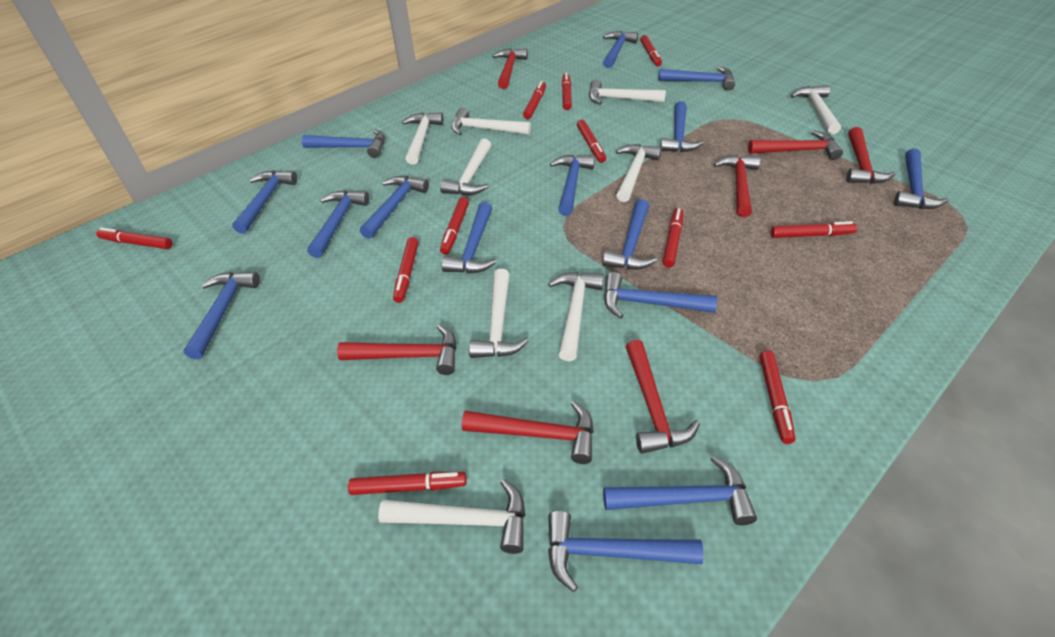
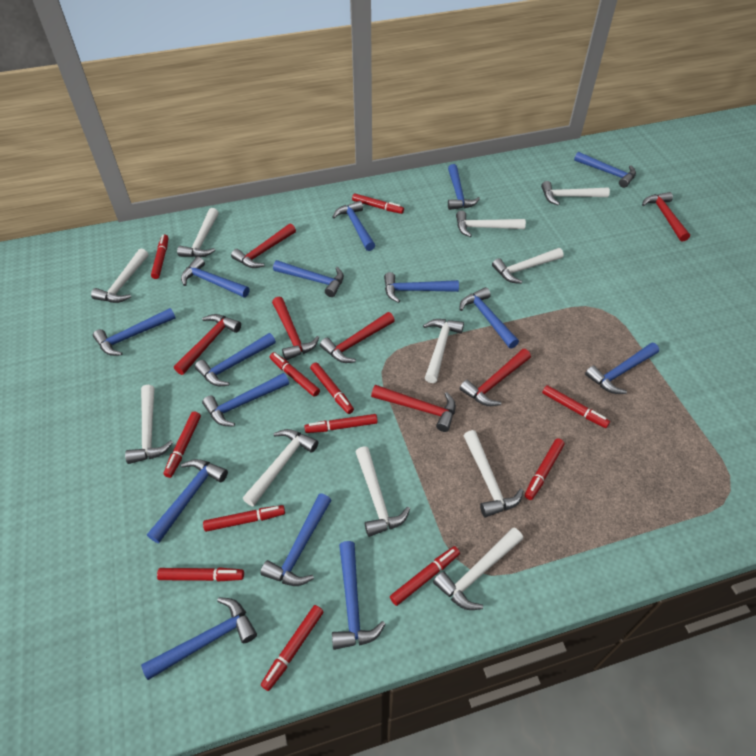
red marker: [96,227,172,249] [348,472,467,495] [393,237,419,303] [440,197,469,255] [523,81,546,119] [562,72,572,110] [577,120,606,163] [640,35,662,66] [663,208,683,267] [760,350,795,444] [771,221,857,238] = 11 -> [151,234,168,279] [157,567,244,582] [164,412,201,478] [203,505,285,532] [261,605,324,691] [270,352,320,397] [304,414,378,433] [310,362,354,414] [352,193,404,214] [390,546,460,606] [525,438,565,500] [542,385,610,428] = 12
white hammer: [378,479,525,554] [402,112,444,165] [440,139,491,196] [451,108,531,135] [469,269,529,358] [548,272,604,361] [589,80,666,105] [616,144,661,202] [791,85,841,134] = 9 -> [91,248,149,303] [125,385,173,464] [177,208,219,258] [243,429,318,507] [356,446,410,537] [423,319,464,383] [433,527,523,610] [456,211,526,237] [464,430,523,517] [492,248,563,284] [541,181,610,205] = 11

